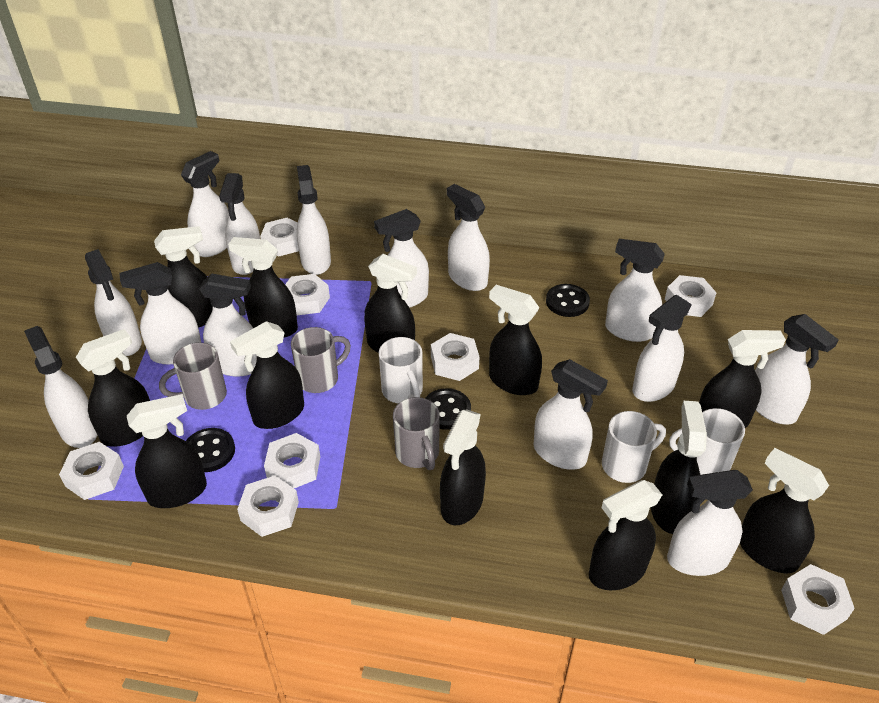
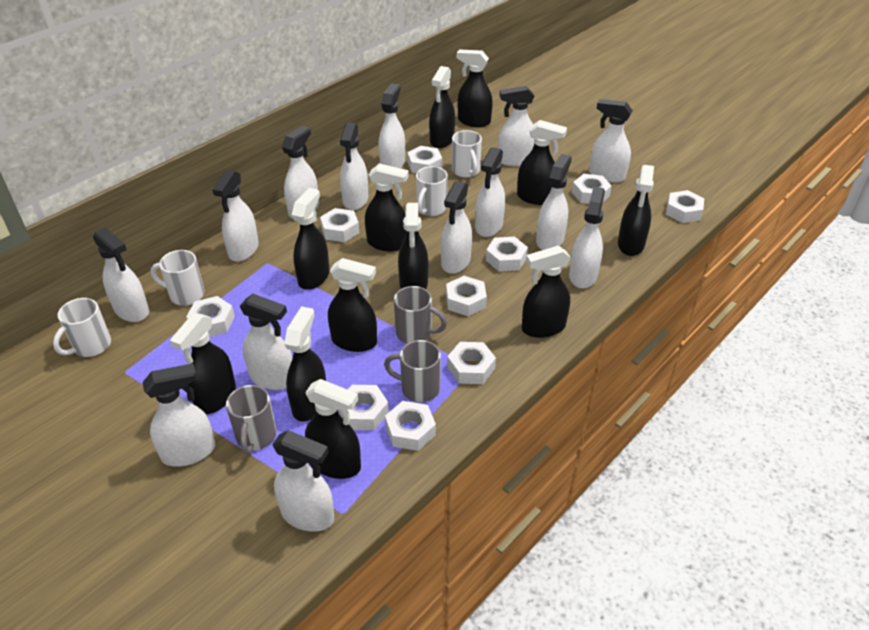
black button: [186,428,235,472] [425,388,471,430] [546,284,590,317] = 3 -> none = 0
white mug: [379,337,423,403] [602,411,666,483] [669,408,745,475] = 3 -> [53,298,111,357] [150,250,205,306] [416,166,448,216] [452,130,482,178] = 4
white nut: [59,442,124,500] [237,476,299,537] [260,218,299,257] [264,433,320,488] [285,274,330,315] [431,333,479,381] [665,275,716,317] [781,564,855,635] = 8 -> [186,296,235,337] [320,208,359,242] [338,385,389,430] [385,401,436,451] [408,146,442,173] [446,276,487,316] [447,342,496,384] [486,236,528,272] [572,174,612,204] [666,190,704,223] = 10

